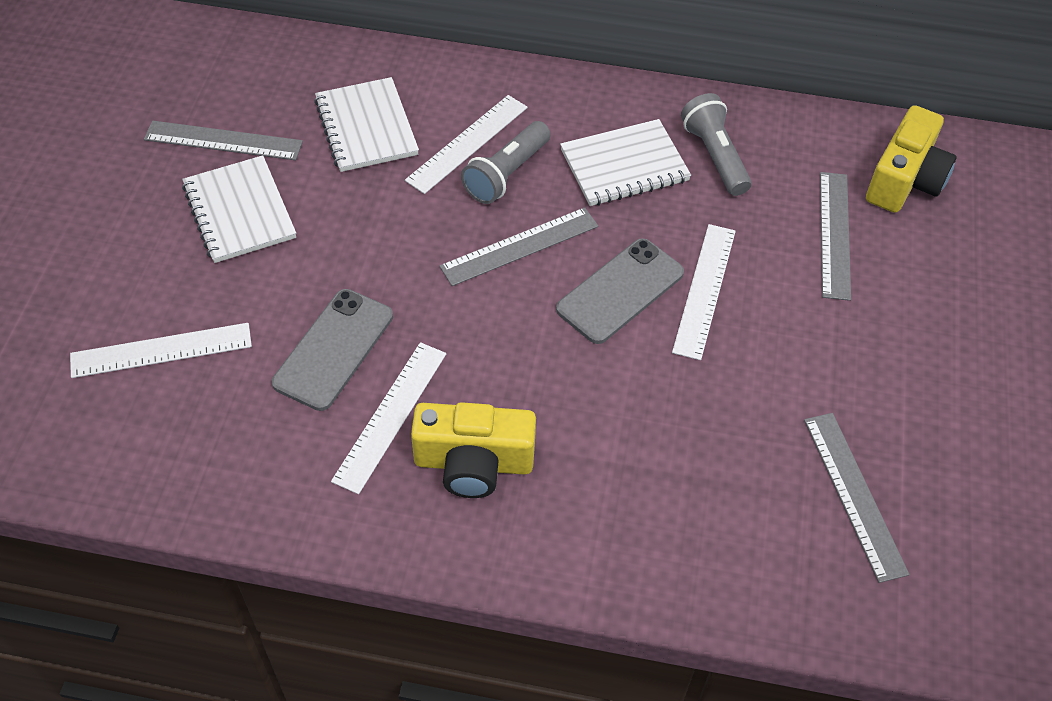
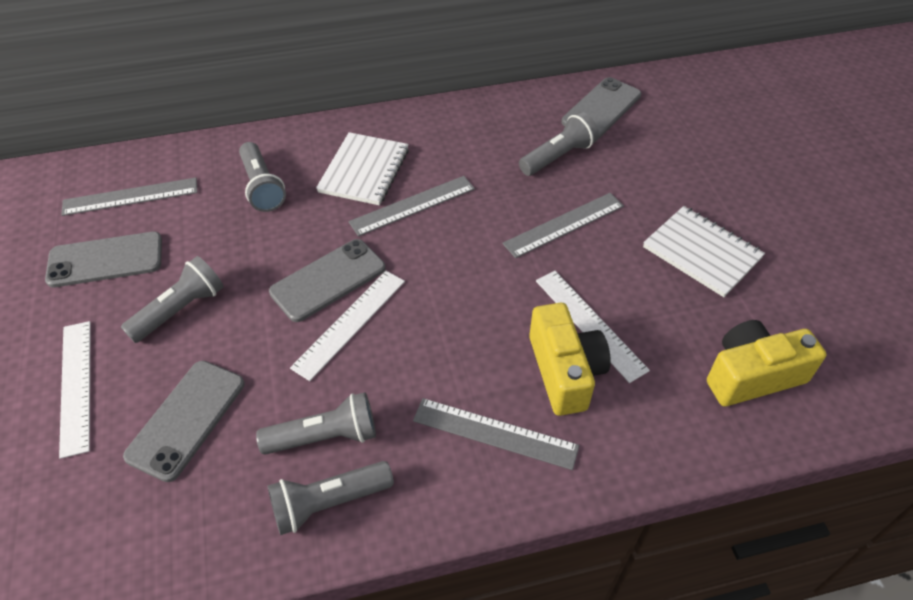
grey flashlight: [461,121,551,204] [681,93,752,196] = 2 -> [121,256,224,343] [239,142,286,212] [256,392,376,455] [268,461,394,535] [519,112,599,176] = 5
grey phone: [272,289,393,411] [556,238,684,344] = 2 -> [45,232,162,287] [123,361,244,482] [269,239,385,322] [562,77,641,139] = 4
white notebook: [182,155,296,263] [314,77,419,172] [560,119,691,206] = 3 -> [316,132,409,205] [643,206,765,297] = 2
white ruler: [70,323,252,378] [331,342,446,494] [405,95,528,194] [672,224,736,360] = 4 -> [59,321,91,459] [290,271,405,381] [536,271,650,383] = 3

